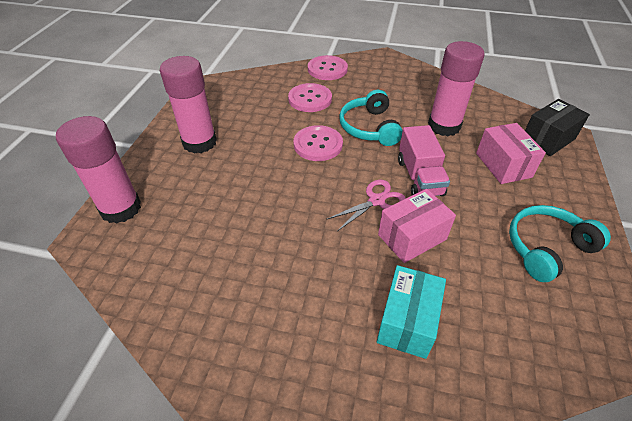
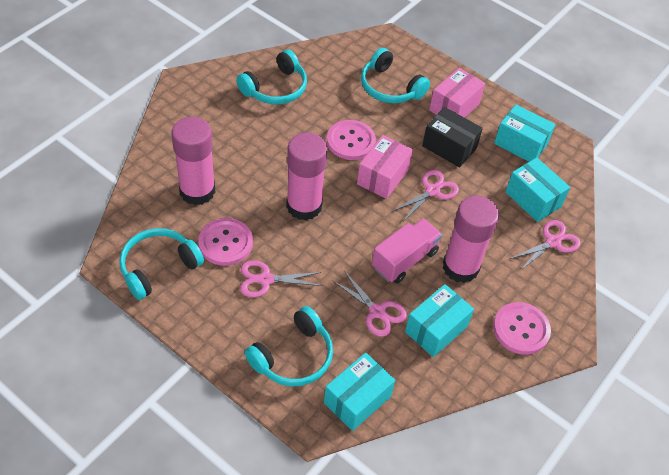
pink scissors: [327,180,406,231] = 1 -> [240,260,322,297] [332,271,407,337] [392,170,459,220] [510,220,581,271] = 4
turquoise box: [377,265,446,359] = 1 -> [324,353,395,431] [405,284,474,357] [494,104,555,162] [505,158,570,222] = 4
turquoise headphones: [339,90,403,146] [509,205,611,282] = 2 -> [119,228,204,300] [236,50,307,104] [245,306,333,386] [361,48,430,103] = 4

